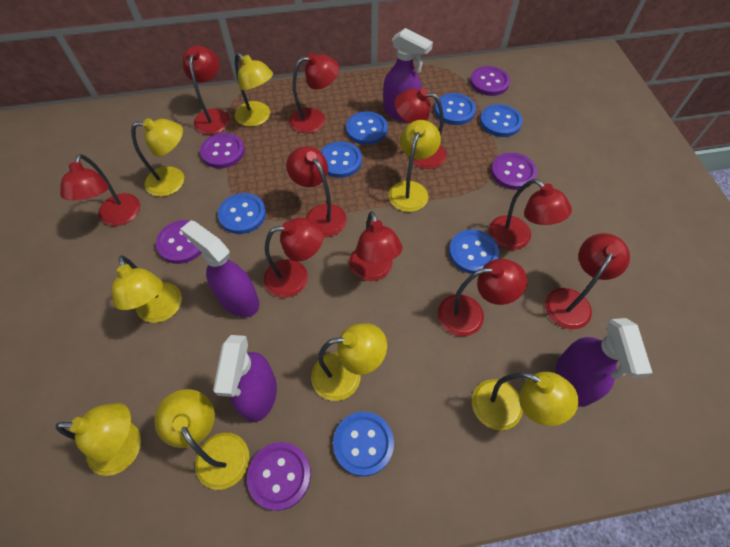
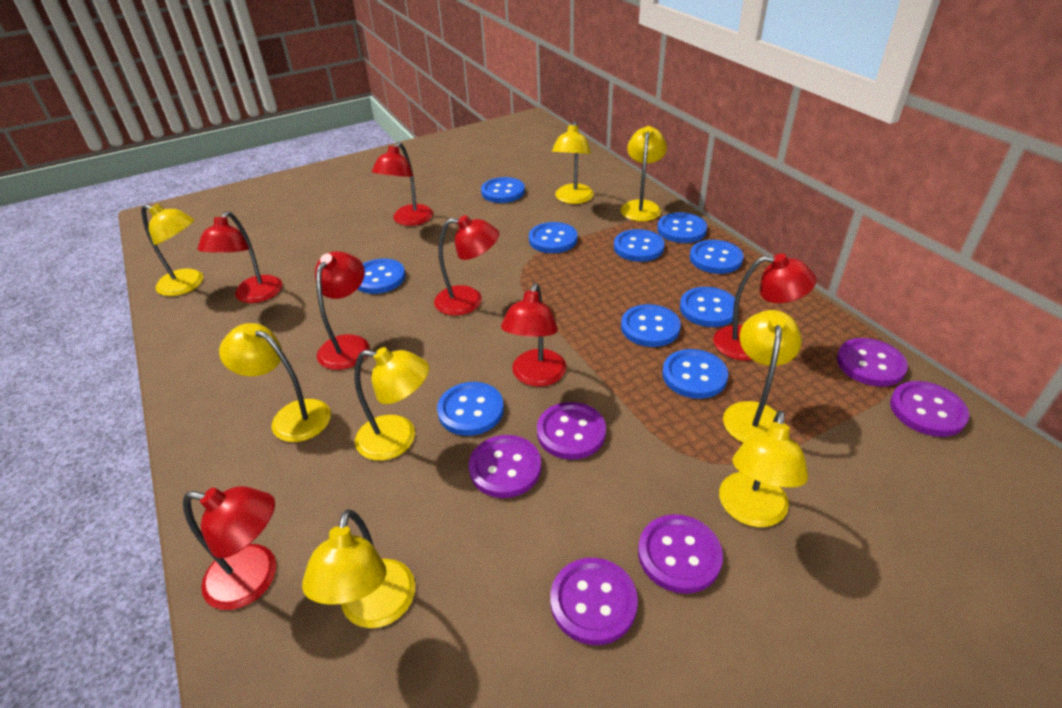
blue button: [218,193,266,234] [320,142,362,178] [333,412,394,477] [346,111,388,145] [435,93,476,125] [449,229,499,274] [480,104,523,137] = 7 -> [358,259,405,294] [437,382,504,436] [481,177,525,203] [529,222,578,253] [614,229,665,262] [621,304,681,347] [657,213,707,243] [662,349,728,399] [680,287,735,327] [690,240,744,274] = 10
purple button: [156,220,202,264] [200,133,245,168] [247,442,311,511] [470,66,510,96] [491,153,537,190] = 5 -> [469,435,541,498] [537,402,606,460] [550,558,638,645] [638,514,723,594] [837,338,908,387] [890,381,969,437] = 6
purple spray bottle: [180,220,259,317] [213,335,277,422] [383,28,433,122] [556,318,652,407] = 4 -> none = 0
red lamp: [60,154,140,226] [183,46,230,135] [264,218,324,298] [286,146,347,237] [289,53,339,133] [349,211,402,281] [394,88,446,169] [438,259,527,336] [489,179,572,250] [545,233,630,329] = 10 -> [183,486,276,610] [197,211,282,303] [315,251,369,370] [372,142,433,226] [434,215,499,316] [501,283,566,387] [713,253,816,360] = 7

